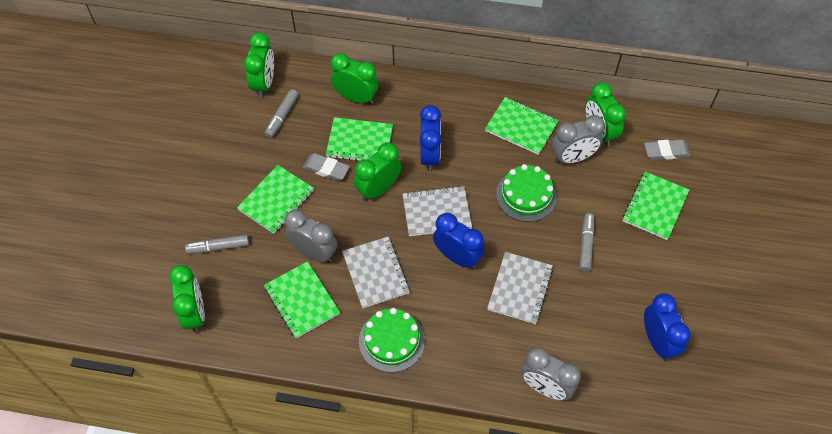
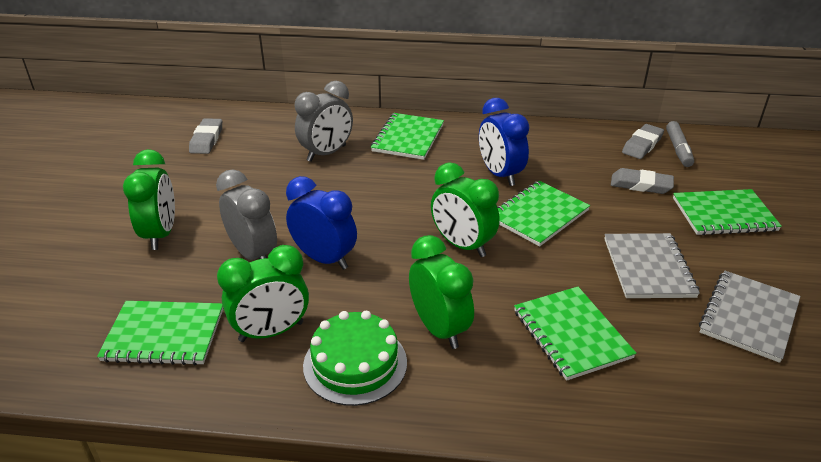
blue clock: [420,105,441,172] [433,213,484,269] [644,293,691,361] = 3 -> [286,176,357,270] [479,98,529,186] = 2
green cake: [359,308,425,373] [496,164,557,222] = 2 -> [303,311,407,406] = 1
green clock: [169,265,205,333] [244,32,274,98] [331,53,379,104] [354,143,401,201] [586,82,626,147] = 5 -> [123,149,175,250] [217,245,309,342] [409,235,474,349] [431,162,500,257] = 4
grey clock: [285,209,337,263] [521,347,581,401] [552,115,605,164] = 3 -> [216,169,277,260] [295,81,353,162] = 2
grey eraser: [303,153,350,181] [644,139,690,160] = 2 -> [189,118,222,154] [611,168,674,194] [622,124,664,159] = 3
grey marker: [185,234,249,254] [265,89,298,138] [579,213,594,272] = 3 -> [666,121,694,167] = 1
grey notebook: [342,237,410,308] [403,186,472,236] [487,252,553,324] = 3 -> [604,233,700,298] [699,271,801,363] = 2

